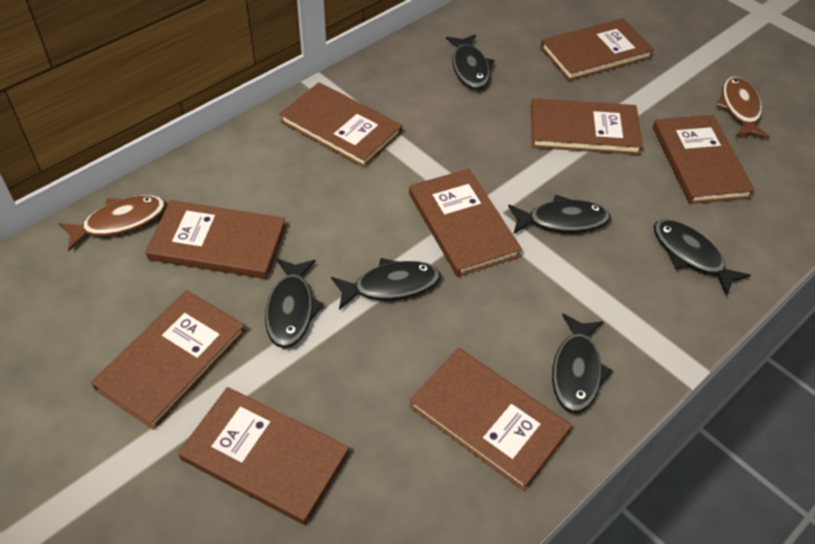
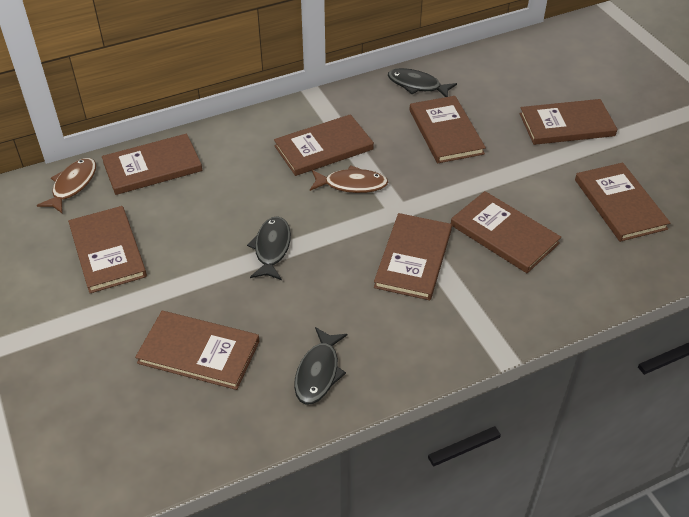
black fish: [265,258,324,348] [331,258,440,310] [446,35,495,90] [508,195,610,233] [552,314,613,413] [654,219,751,296] = 6 -> [247,216,291,280] [294,327,347,404] [388,68,457,97] = 3

